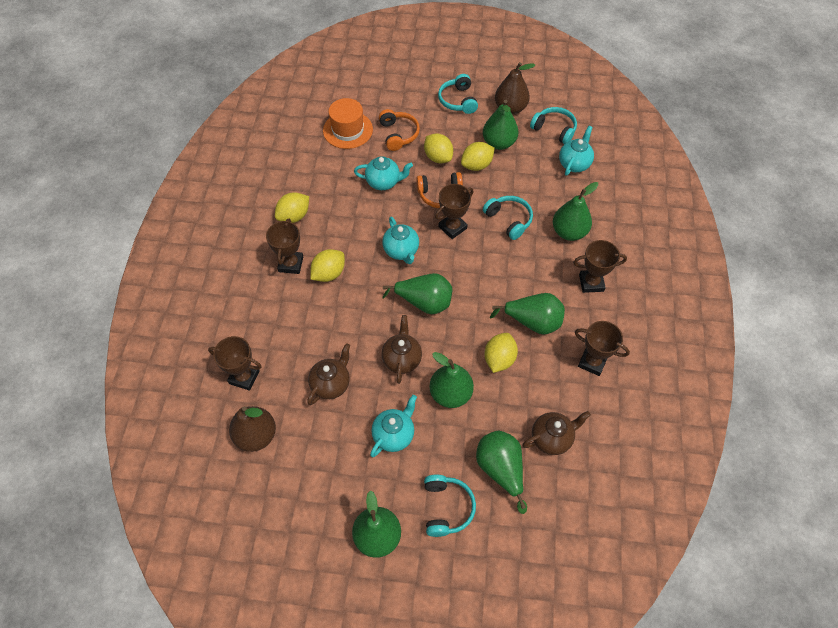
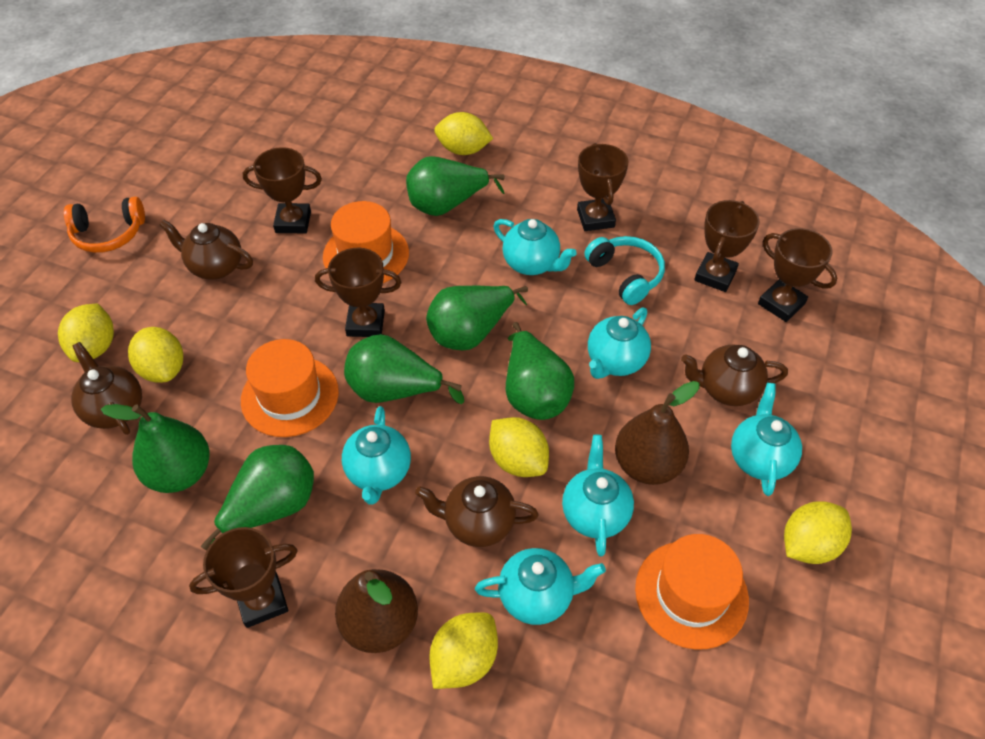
brown teapot: [307,343,350,405] [382,315,422,384] [522,411,591,455] = 3 -> [71,342,142,435] [159,220,253,279] [415,476,538,547] [681,345,788,406] = 4
brown trophy: [208,336,262,391] [266,219,303,274] [435,184,473,239] [573,240,627,293] [575,321,630,376] = 5 -> [189,527,298,628] [243,147,322,233] [315,248,401,337] [577,143,629,231] [694,200,760,292] [758,228,837,322] = 6
green pear: [352,491,401,558] [382,273,452,314] [429,352,474,408] [476,431,527,514] [483,100,519,150] [490,293,565,335] [553,182,598,241] = 7 -> [101,404,210,493] [201,445,314,550] [344,334,464,404] [406,156,505,216] [426,286,528,350] [506,322,574,420] = 6
orange hat: [323,98,373,149] = 1 -> [241,339,339,437] [323,201,409,283] [635,534,749,649] = 3
orange headphones: [379,109,420,151] [416,172,463,208] = 2 -> [64,197,145,253] = 1
turquoise headphones: [424,475,476,537] [438,74,478,114] [483,196,533,240] [530,107,577,144] = 4 -> [584,236,665,305] = 1
turquoise teapot: [354,156,413,190] [370,395,417,457] [382,217,419,264] [559,126,594,176] = 4 -> [342,406,411,505] [475,548,606,625] [493,219,577,275] [562,435,634,557] [588,308,651,379] [731,383,802,496] = 6
yellow lemon: [275,192,309,223] [310,249,345,282] [424,133,453,163] [461,142,495,171] [484,333,518,373] = 5 -> [58,304,114,362] [128,327,183,383] [429,613,498,689] [434,112,493,155] [489,417,549,477] [784,501,852,564] = 6

